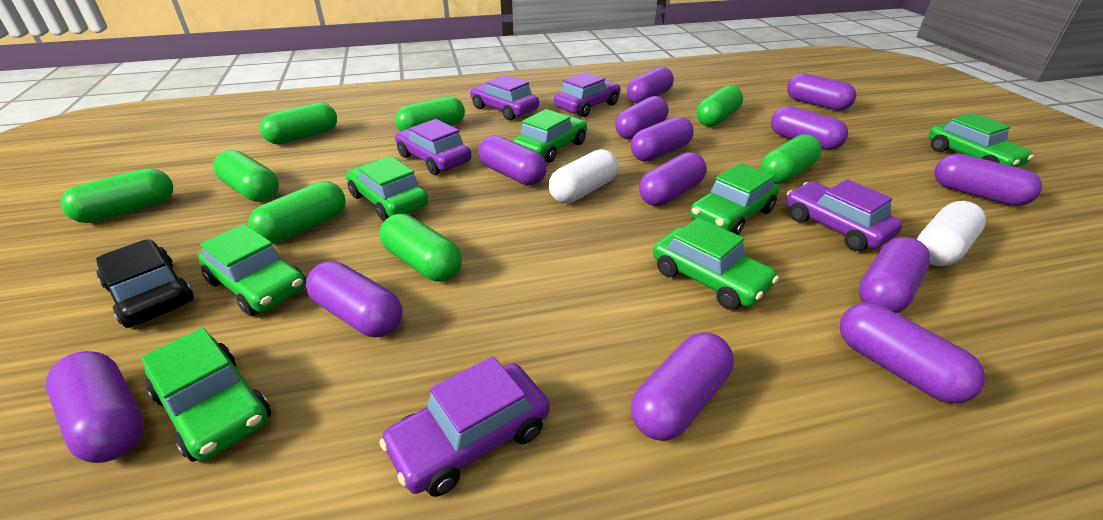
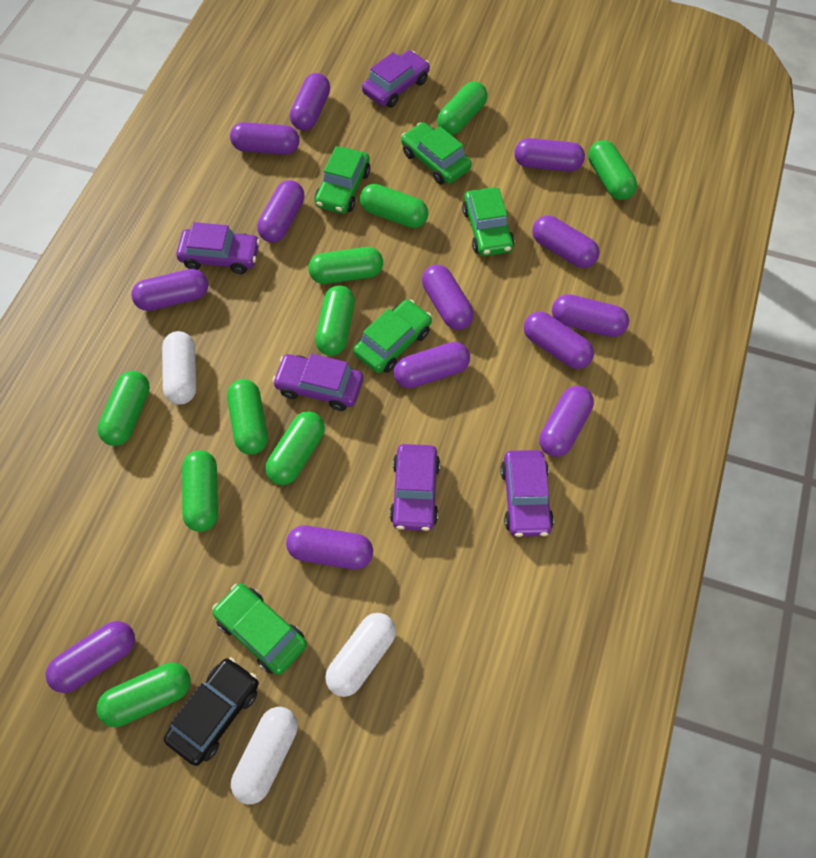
green capsule: [61,168,173,223] [213,150,279,202] [248,181,346,244] [260,102,337,145] [380,214,462,282] [395,96,465,131] [697,85,743,127] [760,134,822,184] = 8 -> [97,371,150,446] [97,663,191,727] [182,450,218,532] [227,379,268,455] [265,411,325,485] [309,247,383,284] [315,285,355,356] [360,184,428,228] [437,81,488,135] [588,140,637,200] = 10
green car: [141,328,271,462] [198,224,306,316] [346,156,428,221] [513,109,587,163] [653,218,779,310] [690,163,779,235] [928,113,1034,167] = 7 -> [212,584,307,675] [315,146,370,214] [353,300,432,373] [401,122,472,184] [462,187,514,256] = 5
white capsule: [549,149,618,203] [917,201,986,266] = 2 -> [162,331,196,404] [231,707,298,805] [325,613,396,697] = 3

